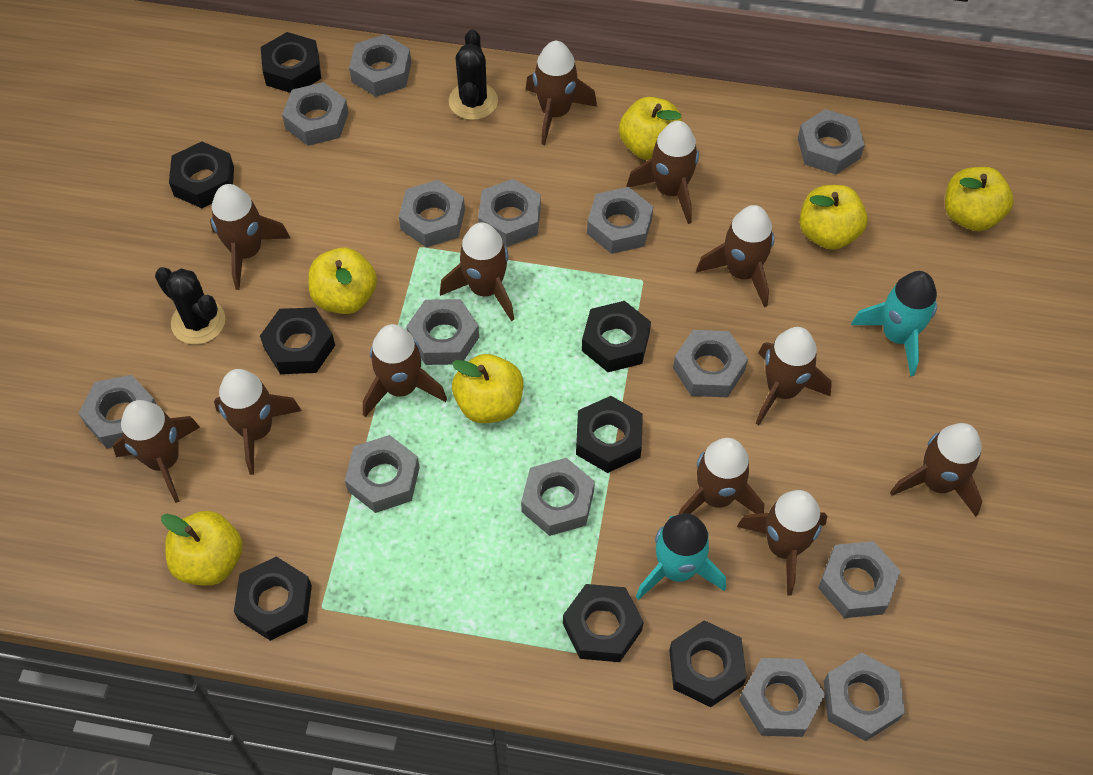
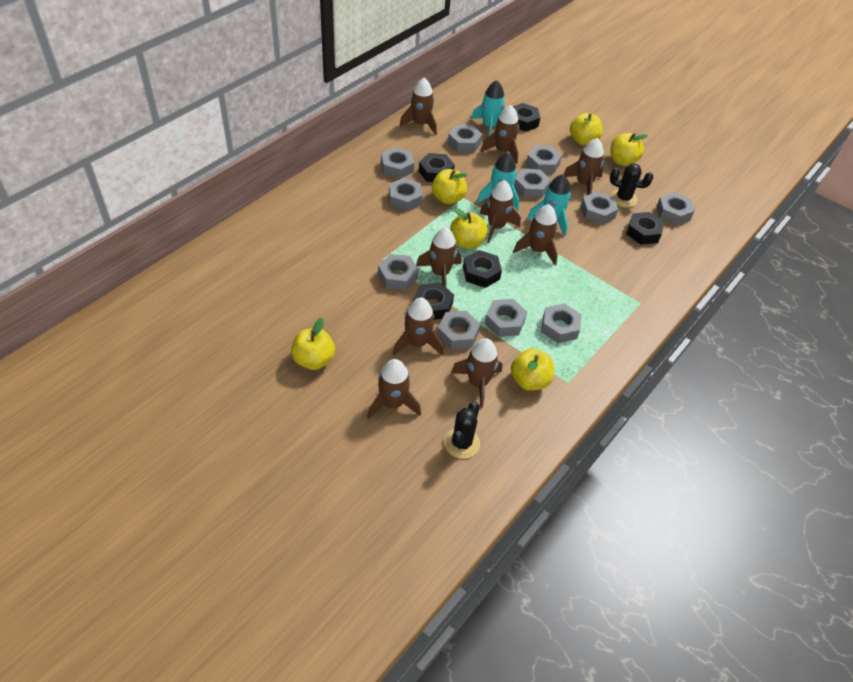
black nut: [169,142,234,208] [234,557,312,641] [260,308,335,374] [261,32,321,93] [563,584,643,662] [576,396,643,473] [582,301,651,372] [669,620,747,707] = 8 -> [413,283,454,320] [419,153,455,182] [463,250,502,288] [513,103,540,132] [626,212,664,245] = 5
brown rocket: [113,400,200,503] [210,184,290,290] [214,369,301,475] [363,324,447,417] [440,222,514,321] [526,41,597,145] [627,121,699,224] [678,438,764,515] [696,205,774,307] [737,490,827,595] [756,327,832,425] [890,423,983,517] = 12 -> [367,359,421,419] [393,298,443,355] [399,78,437,135] [416,227,461,287] [451,338,502,408] [480,180,521,243] [481,105,519,164] [513,204,558,265] [564,138,604,195] = 9
grey nut: [79,375,157,449] [282,82,349,146] [345,435,420,513] [349,34,411,97] [399,180,465,248] [406,299,479,365] [478,179,541,247] [521,458,595,536] [587,187,653,254] [673,330,748,397] [739,658,825,737] [798,109,865,174] [818,541,900,618] [824,653,905,741] = 14 -> [378,254,419,290] [381,147,414,179] [389,178,423,211] [437,311,480,350] [448,125,483,152] [484,299,527,337] [514,169,551,199] [526,145,562,174] [541,303,582,343] [581,191,618,225] [657,192,695,225] = 11
turquoise rocket: [636,513,726,600] [851,271,937,376] = 2 -> [471,80,505,136] [477,152,519,211] [527,174,571,236] = 3

